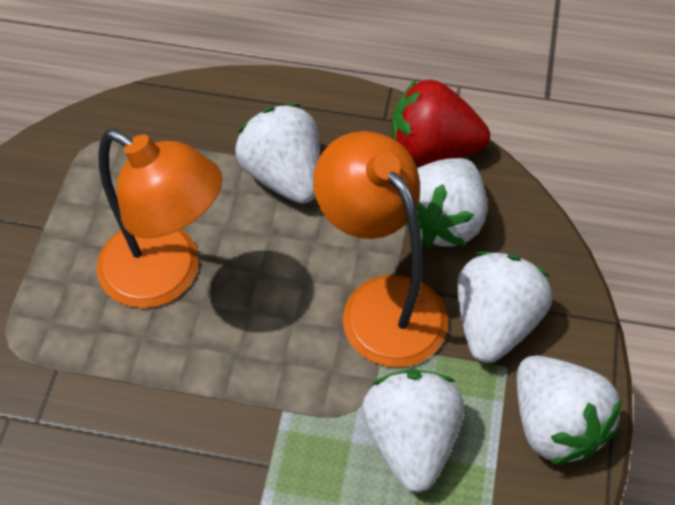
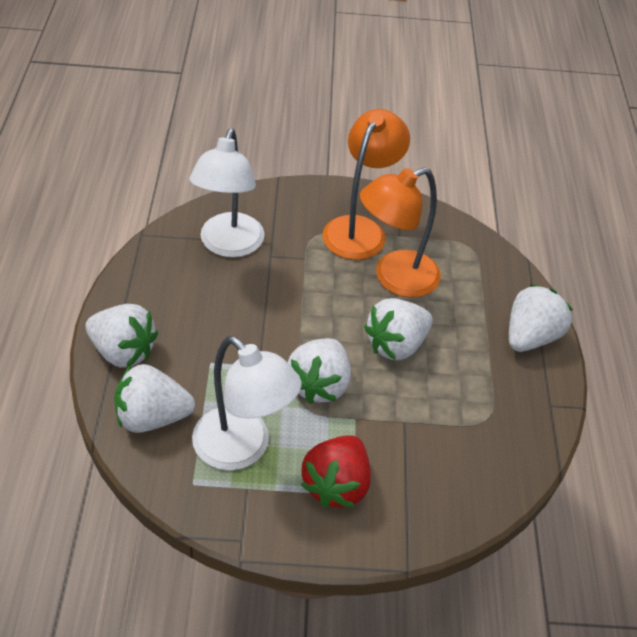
white lamp: none = 0 -> [189,129,264,258] [192,336,301,470] = 2

